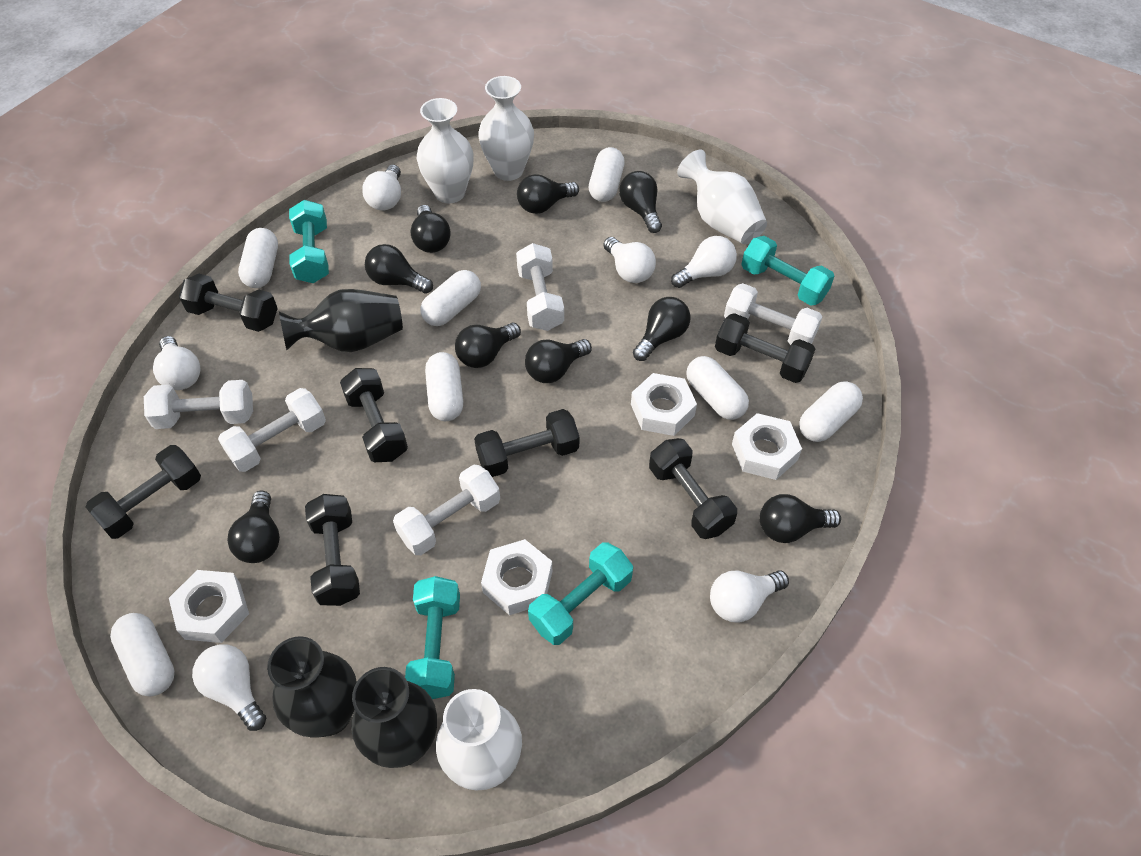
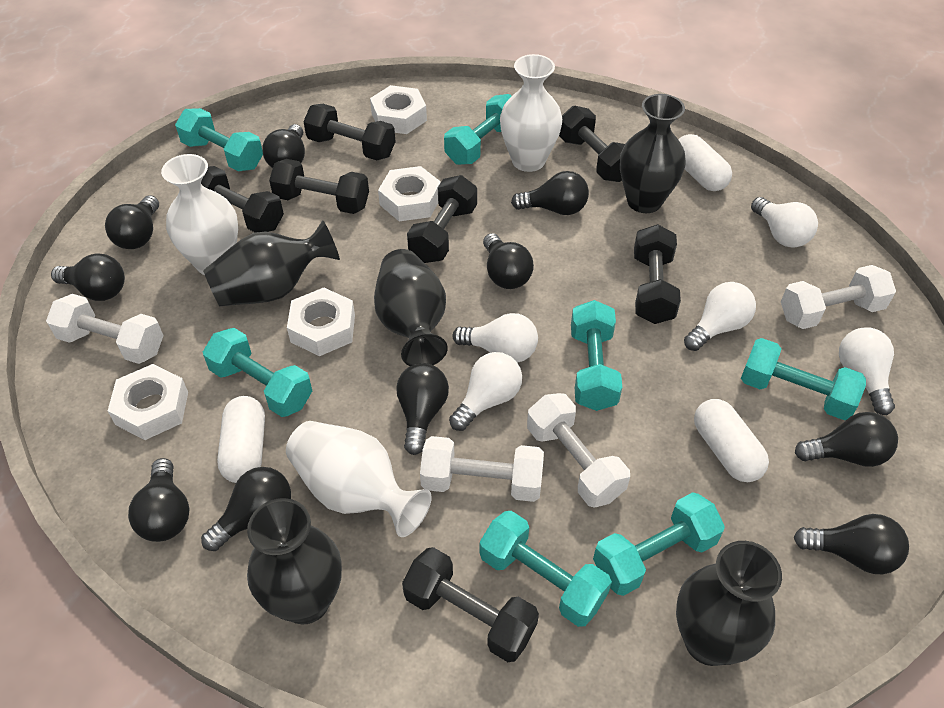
black light bulb: [227,491,280,563] [365,244,433,294] [410,205,451,253] [455,323,521,368] [517,174,579,214] [525,339,592,383] [619,171,662,233] [633,297,690,361] [760,494,841,543] = 9 -> [51,253,125,301] [105,195,159,249] [128,458,189,542] [201,467,291,551] [262,124,305,168] [396,363,449,455] [483,233,534,289] [511,171,589,215] [794,514,909,574] [795,412,898,467] = 10
black vase: [267,636,357,738] [279,289,403,352] [351,667,437,768] = 3 -> [203,220,340,306] [247,498,342,624] [374,249,448,366] [620,94,686,213] [676,541,782,666] = 5
turquoise dumbbell: [289,200,329,283] [405,576,460,699] [528,542,633,645] [741,236,834,305] = 4 -> [175,108,263,171] [203,328,312,417] [444,94,511,165] [479,511,612,627] [571,300,622,411] [593,492,725,596] [741,338,866,420] = 7
white capsule: [110,613,175,696] [238,228,278,288] [420,270,481,326] [425,352,463,421] [589,147,625,202] [686,356,749,420] [799,381,863,442] = 7 -> [217,396,265,483] [678,134,732,191] [694,399,769,482] = 3
white dumbbell: [144,380,253,429] [218,388,326,472] [393,465,500,555] [516,243,564,331] [724,283,822,345] = 5 -> [46,294,164,364] [420,436,544,502] [527,393,630,508] [781,265,896,329] = 4
white light bulb: [153,336,200,390] [192,644,266,731] [362,165,401,210] [603,237,656,283] [671,236,737,288] [710,570,789,622] = 6 -> [449,352,522,431] [453,313,538,363] [684,282,756,351] [751,197,818,248] [839,327,895,415] = 5
white vase: [417,98,473,203] [436,689,522,790] [478,76,534,181] [677,150,767,244] = 4 -> [161,154,238,275] [286,421,432,537] [500,54,562,172] = 3

